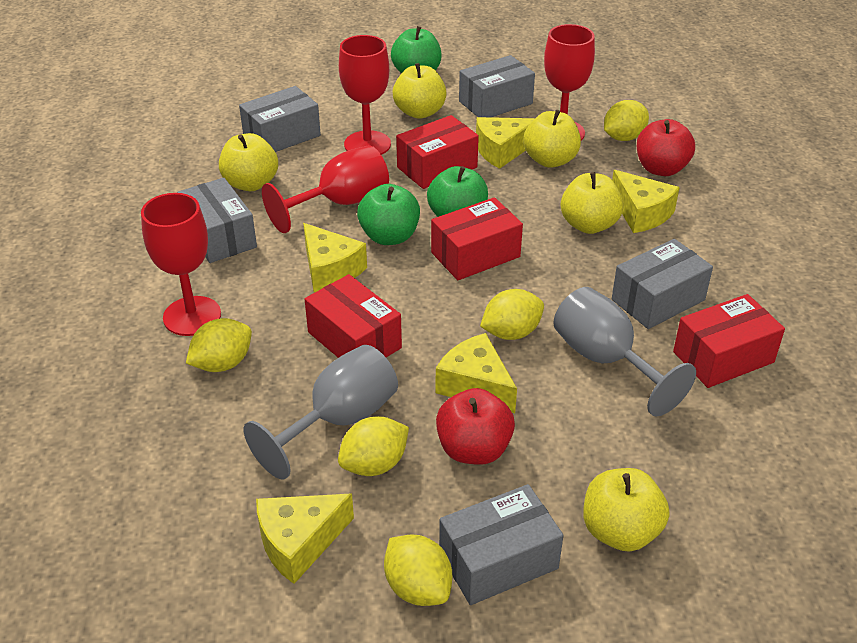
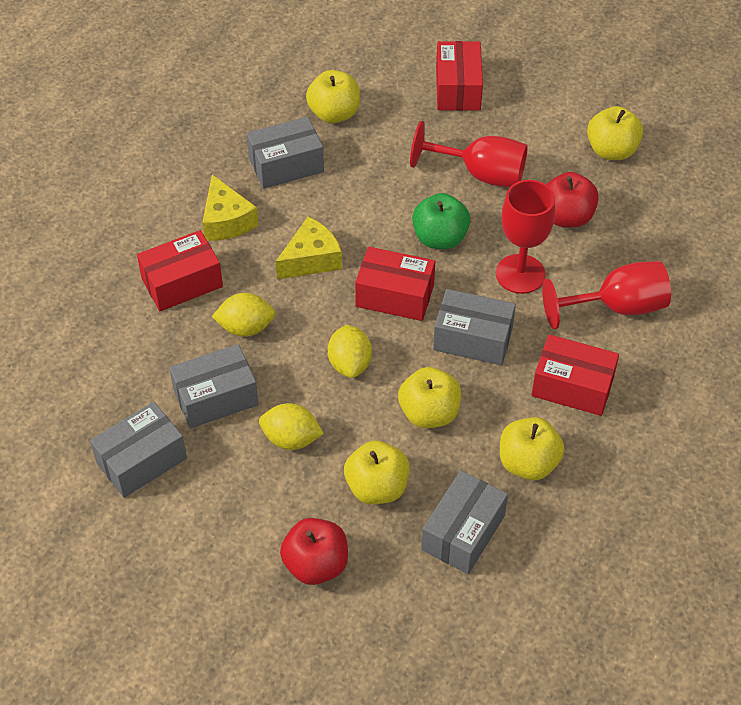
green apple: [357,184,420,245] [391,26,441,73] [427,166,488,217] = 3 -> [412,193,471,249] = 1
grey goblet: [244,345,398,479] [553,287,696,417] = 2 -> none = 0
red goblet: [141,193,221,336] [262,145,389,233] [339,35,391,155] [544,24,595,140] = 4 -> [410,121,528,187] [496,180,555,294] [542,261,671,329] = 3
yellow cheese: [256,494,354,584] [303,223,367,292] [436,333,517,413] [476,117,535,169] [612,170,680,233] = 5 -> [202,174,258,241] [276,217,342,279] = 2
yellow lemon: [186,318,252,372] [338,417,409,476] [384,535,452,606] [480,289,544,340] [604,100,649,141] = 5 -> [212,293,275,337] [259,403,324,450] [328,325,372,378] = 3

